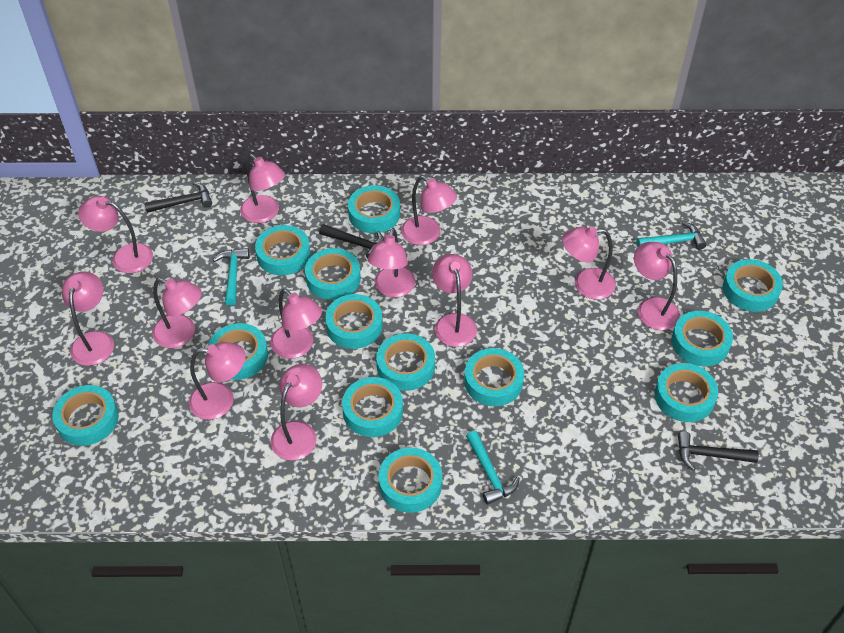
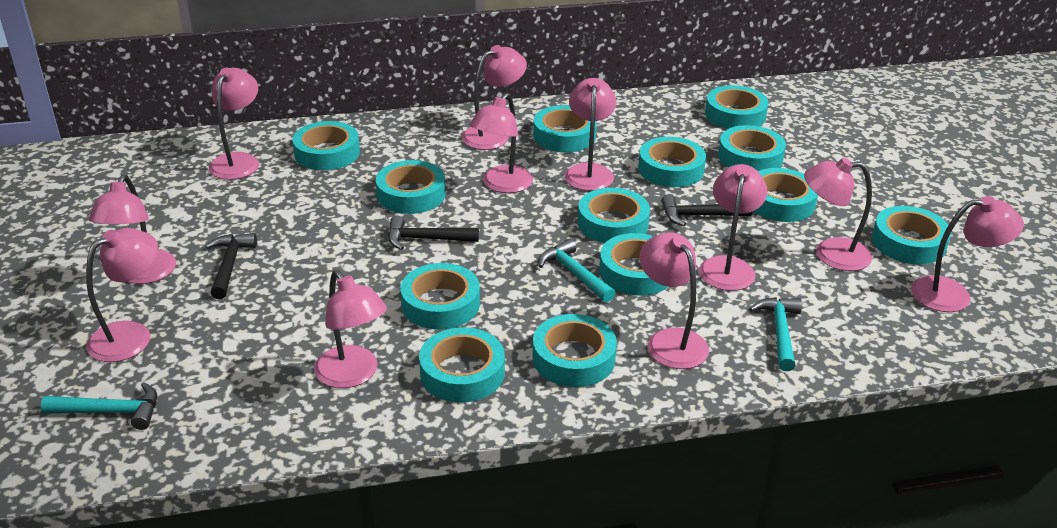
pink lamp: [62,271,114,366] [78,196,153,273] [152,278,202,348] [189,342,246,420] [240,154,285,223] [271,289,322,359] [271,364,322,460] [368,228,415,298] [401,176,457,245] [432,254,477,347] [562,226,616,300] [634,242,680,330] = 12 -> [86,228,158,362] [89,175,176,284] [209,68,259,180] [314,270,387,388] [462,45,527,150] [469,93,533,193] [564,78,616,191] [639,232,709,369] [699,164,767,291] [804,158,872,271] [911,196,1024,312] = 11

